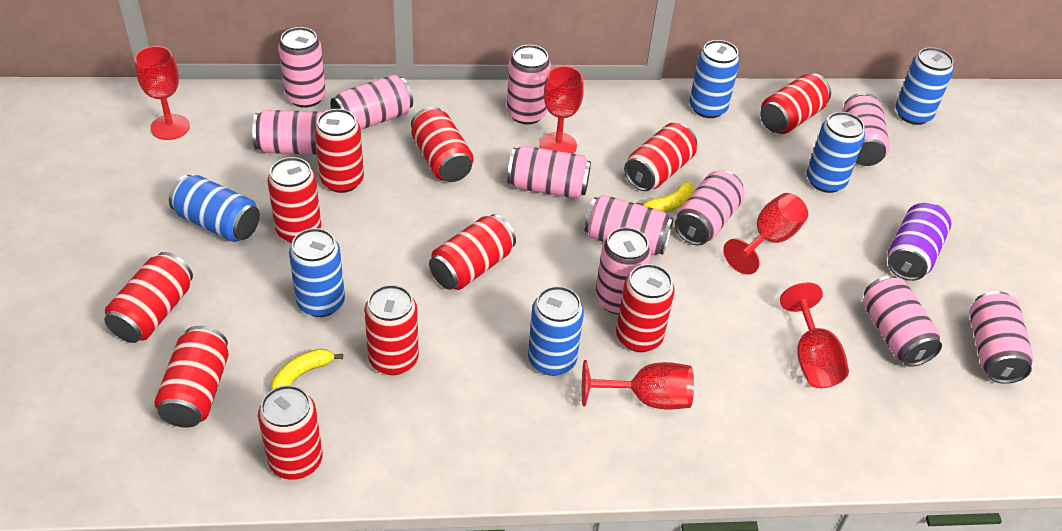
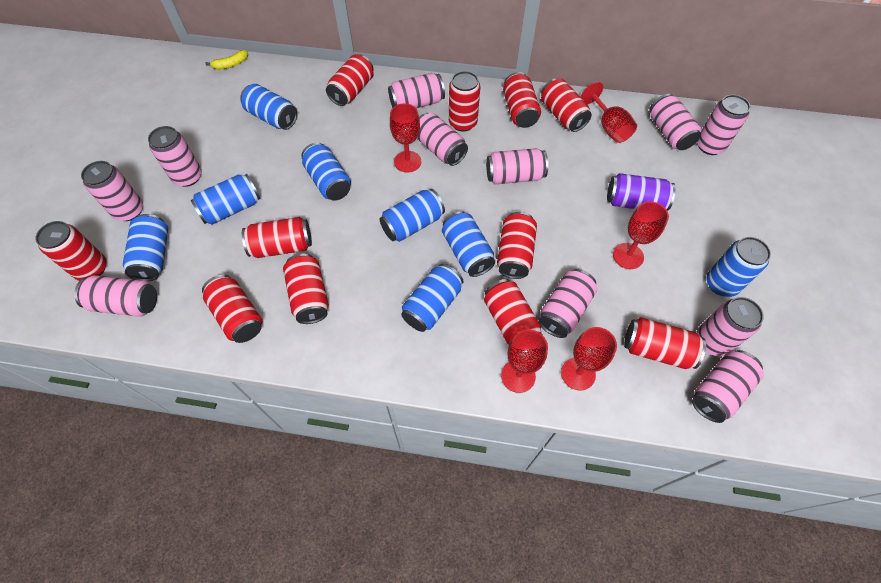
blue can: [169,175,260,242] [289,228,345,317] [528,286,584,376] [689,40,740,118] [807,112,865,193] [895,47,954,125] = 6 -> [123,214,168,281] [191,174,260,225] [240,84,297,130] [301,142,351,201] [380,189,445,242] [401,264,463,332] [442,211,495,277] [706,237,771,297] = 8
yellow banana: [271,349,343,390] [636,181,694,213] = 2 -> [205,50,248,69] = 1

